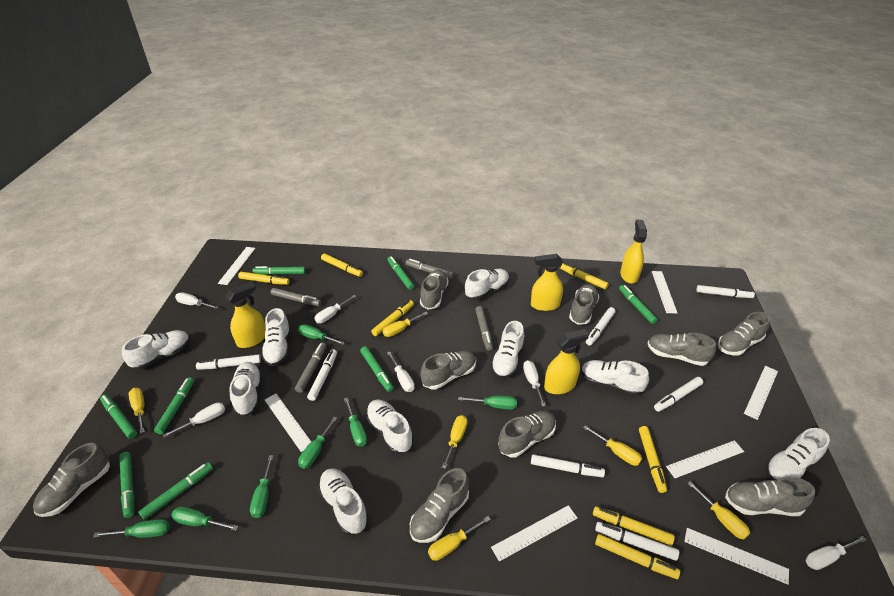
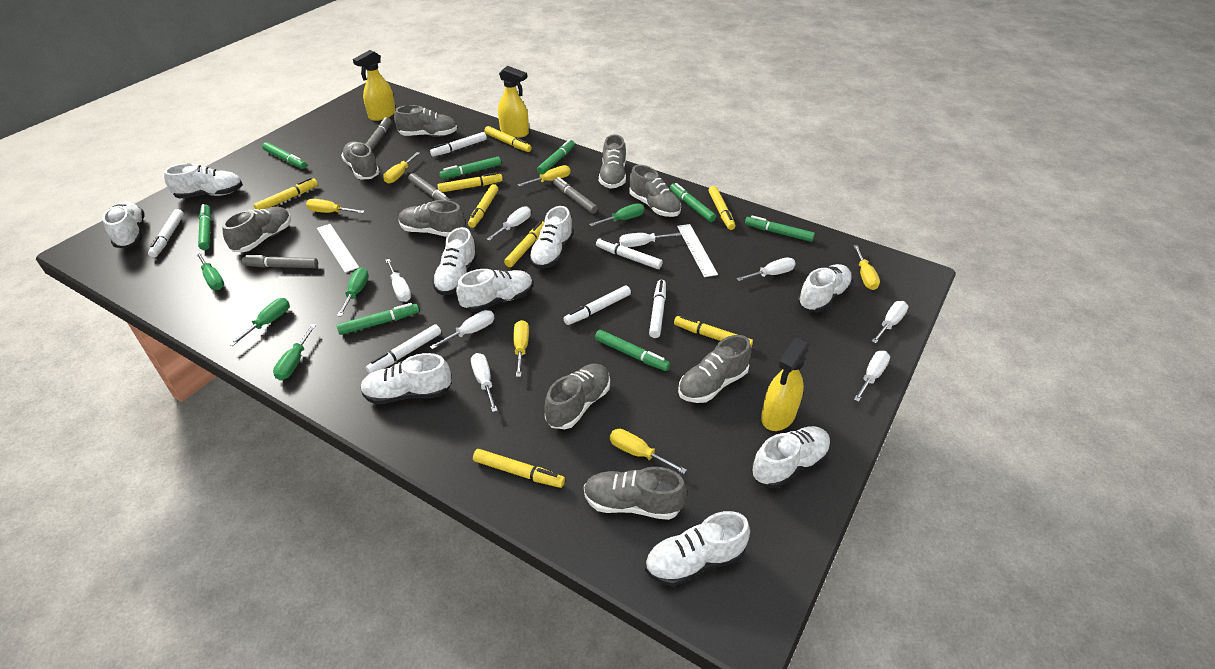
green screwdriver: [93,519,170,538] [171,506,239,531] [250,455,274,518] [298,324,345,345] [298,416,337,469] [344,398,367,447] [458,395,517,409] = 7 -> [196,252,224,290] [229,298,290,346] [273,324,316,380] [337,267,369,316] [589,203,645,226] = 5
white marker: [196,354,261,370] [307,349,337,401] [531,454,605,477] [586,307,615,346] [595,522,679,561] [654,377,703,412] [696,285,755,298] = 7 -> [148,209,184,258] [366,324,441,374] [430,132,487,157] [563,286,631,325] [596,238,663,269] [649,280,666,338] = 6
white ruler: [218,247,255,285] [265,394,311,452] [491,505,577,561] [652,271,677,313] [666,440,744,478] [684,528,789,584] [744,366,778,420] = 7 -> [317,224,359,273] [677,224,718,277] = 2
white screwdriver: [163,402,225,438] [175,292,218,309] [314,295,356,323] [387,352,415,392] [523,360,546,407] [806,536,867,570] = 6 -> [385,259,411,302] [430,310,494,349] [471,353,498,412] [487,206,531,241] [619,233,681,247] [736,258,796,281] [854,351,890,402] [871,301,909,344] = 8
yellow marker: [238,272,290,285] [321,254,363,277] [371,300,414,336] [560,263,609,289] [593,506,675,546] [595,534,680,579] [639,426,667,493] = 7 -> [254,178,318,210] [437,172,503,192] [468,184,498,228] [473,449,565,488] [484,126,532,152] [504,221,544,267] [674,315,753,347] [709,186,735,230] = 8
yellow spray bottle: [225,282,266,348] [531,254,563,311] [544,329,589,394] [620,220,647,284] = 4 -> [353,50,396,121] [498,66,529,138] [761,338,809,431] = 3

